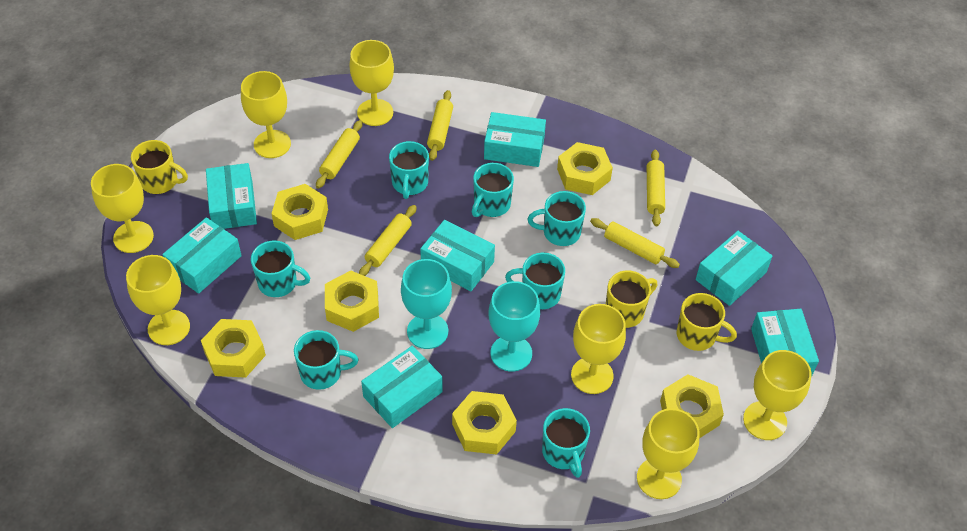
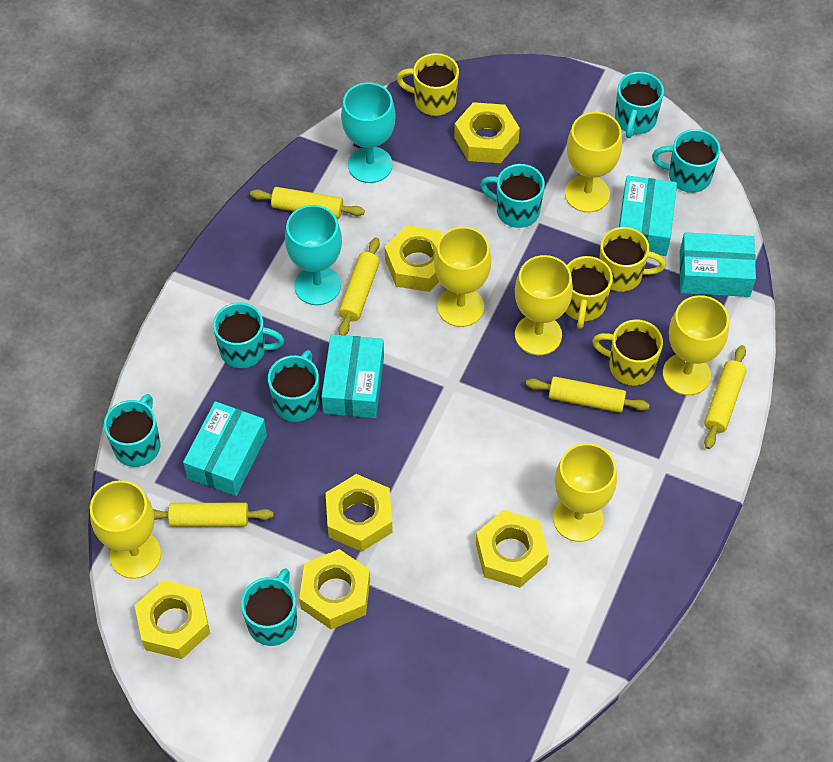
turquoise box: [162,217,242,294] [206,163,257,229] [361,346,443,428] [420,220,495,291] [484,112,546,167] [696,231,772,306] [751,309,819,377] = 7 -> [183,401,267,496] [321,334,384,418] [619,176,677,256] [680,232,756,297] = 4
yellow goblet: [91,164,154,253] [126,255,190,345] [241,71,291,158] [349,40,394,126] [571,304,626,394] [637,408,699,499] [743,350,811,440] = 7 -> [90,480,161,579] [434,227,491,327] [515,255,573,355] [553,443,617,542] [565,112,622,213] [663,295,729,395] = 6
yellow mug: [131,140,188,194] [606,271,657,328] [677,293,737,351] = 3 -> [396,53,459,116] [565,256,613,329] [592,319,663,385] [599,227,666,292] = 4

